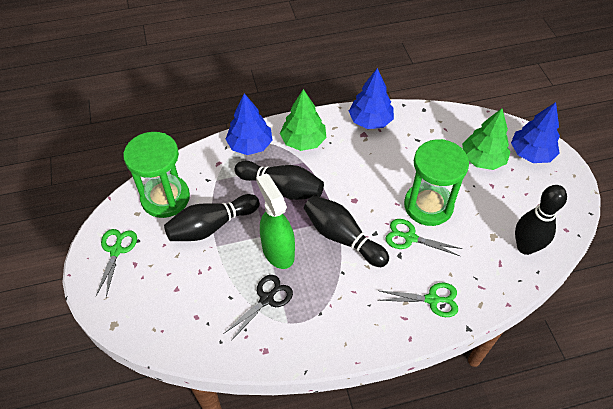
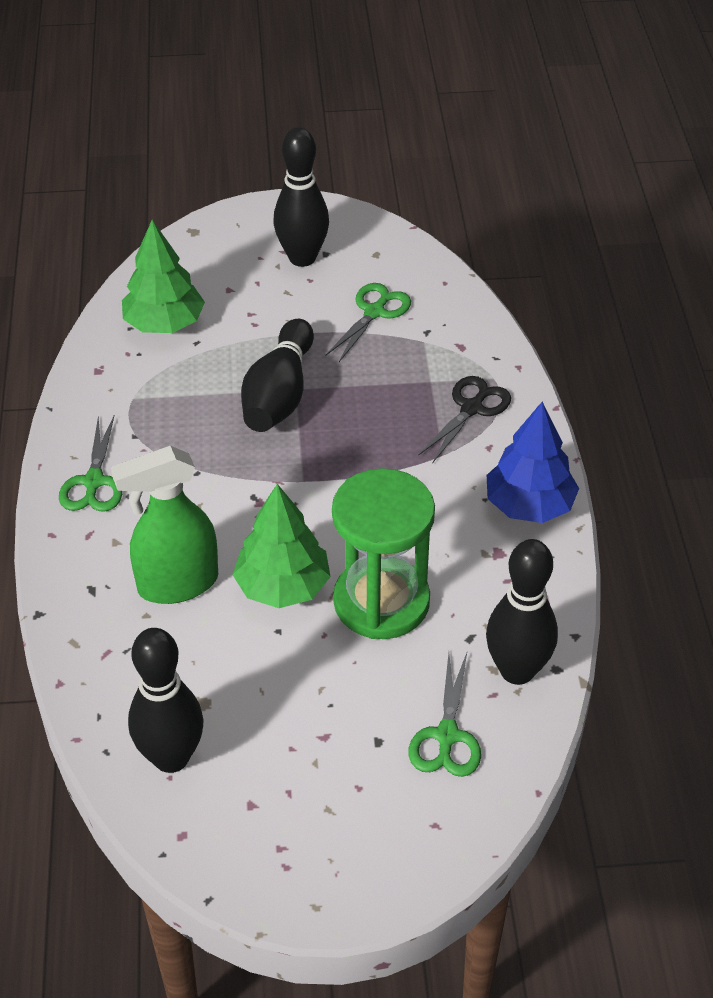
blue tree: [225,93,273,155] [349,68,394,129] [511,102,560,163] = 3 -> [487,402,579,523] = 1
green hourglass: [123,132,190,218] [404,139,469,226] = 2 -> [332,468,435,639] = 1

